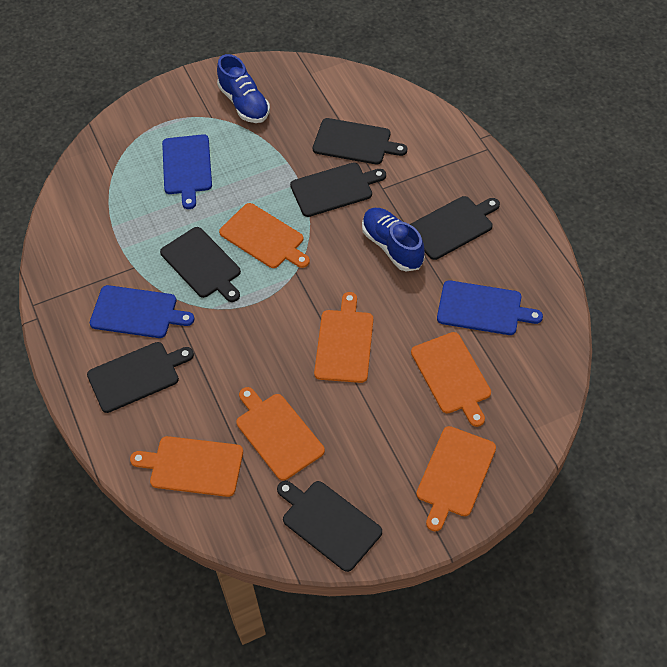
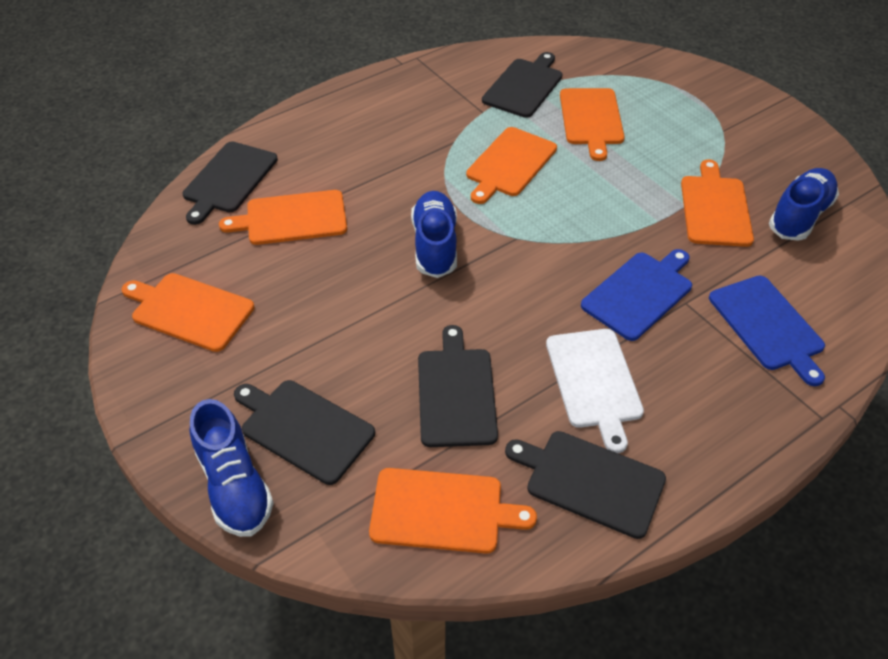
black cutting board: [87,342,194,413] [160,227,241,302] [277,481,382,572] [290,163,386,217] [313,118,407,165] [410,196,500,260] = 6 -> [183,141,278,225] [234,380,375,485] [418,325,498,447] [482,52,563,118] [505,431,666,539] = 5
blue cutting board: [90,285,194,338] [162,134,212,209] [437,280,543,335] = 3 -> [581,249,692,341] [709,276,825,386] = 2
blue shoe: [217,54,270,123] [362,208,425,272] = 2 -> [190,399,274,537] [411,191,457,278] [769,168,839,241] = 3
white cutting board: none = 0 -> [546,329,644,453] = 1

